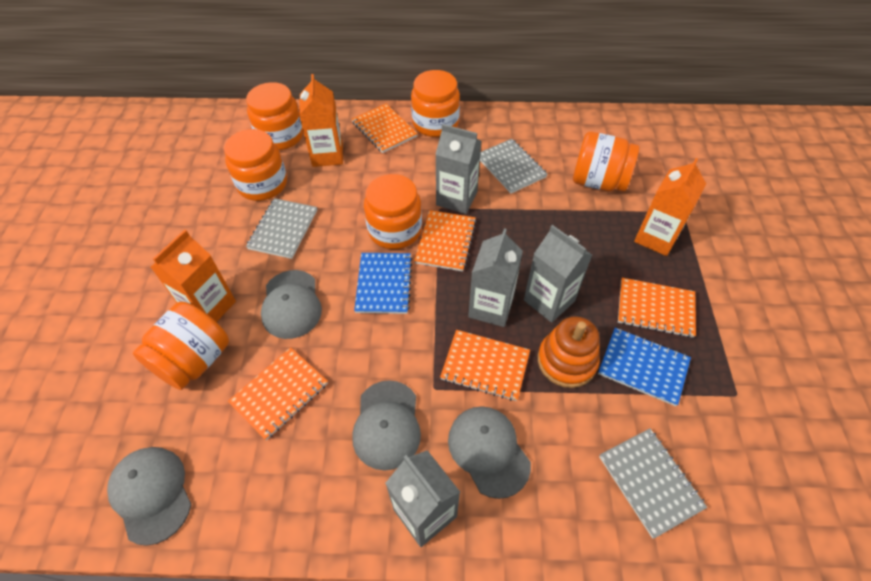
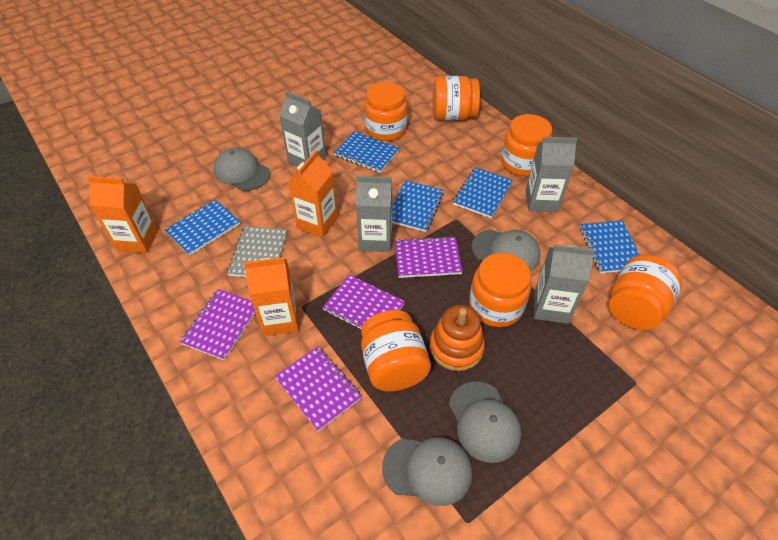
blue notebook: [354,253,413,314] [598,328,691,406] = 2 -> [164,199,240,256] [334,131,399,173] [392,180,444,232] [453,167,513,218] [580,220,640,273] = 5
grey notebook: [246,198,317,259] [480,139,548,193] [599,428,707,539] = 3 -> [227,226,287,277] = 1
orange notebook: [228,347,328,440] [352,104,418,153] [414,210,476,272] [440,330,530,401] [618,278,696,338] = 5 -> none = 0
purple notebook: none = 0 -> [180,289,255,360] [274,346,362,431] [322,275,405,329] [395,236,463,278] = 4

